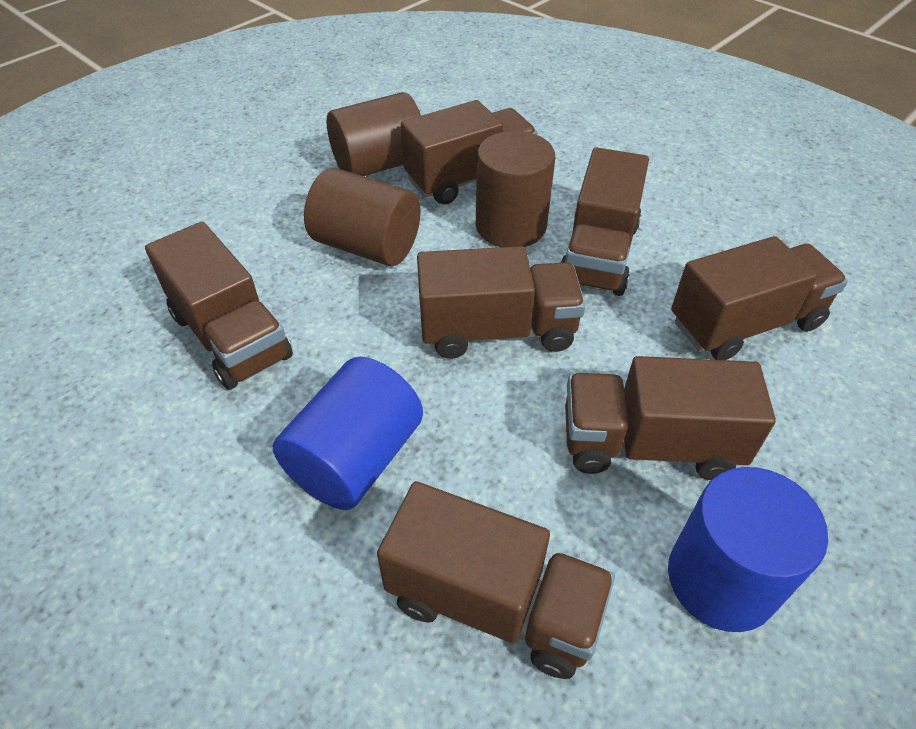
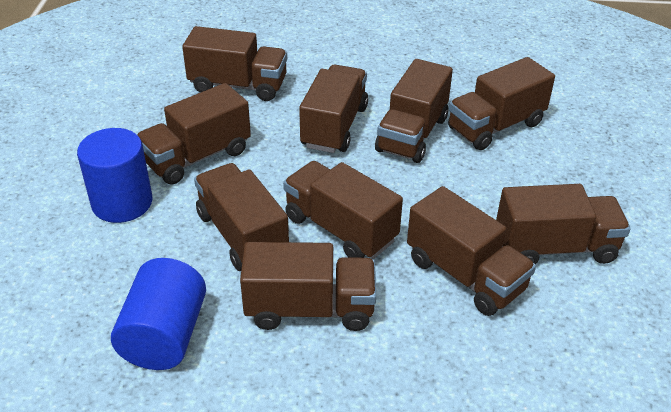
brown cylinder: [304,168,421,266] [327,92,421,176] [476,131,555,247] = 3 -> none = 0
brown truck: [145,222,293,390] [377,481,615,679] [401,100,537,205] [417,246,585,359] [560,147,649,296] [565,356,776,480] [671,236,848,360] = 7 -> [137,83,251,185] [182,26,287,101] [194,163,289,271] [240,242,376,331] [283,161,403,259] [299,65,368,153] [375,59,453,163] [407,186,536,316] [448,57,555,150] [496,184,631,264] = 10

